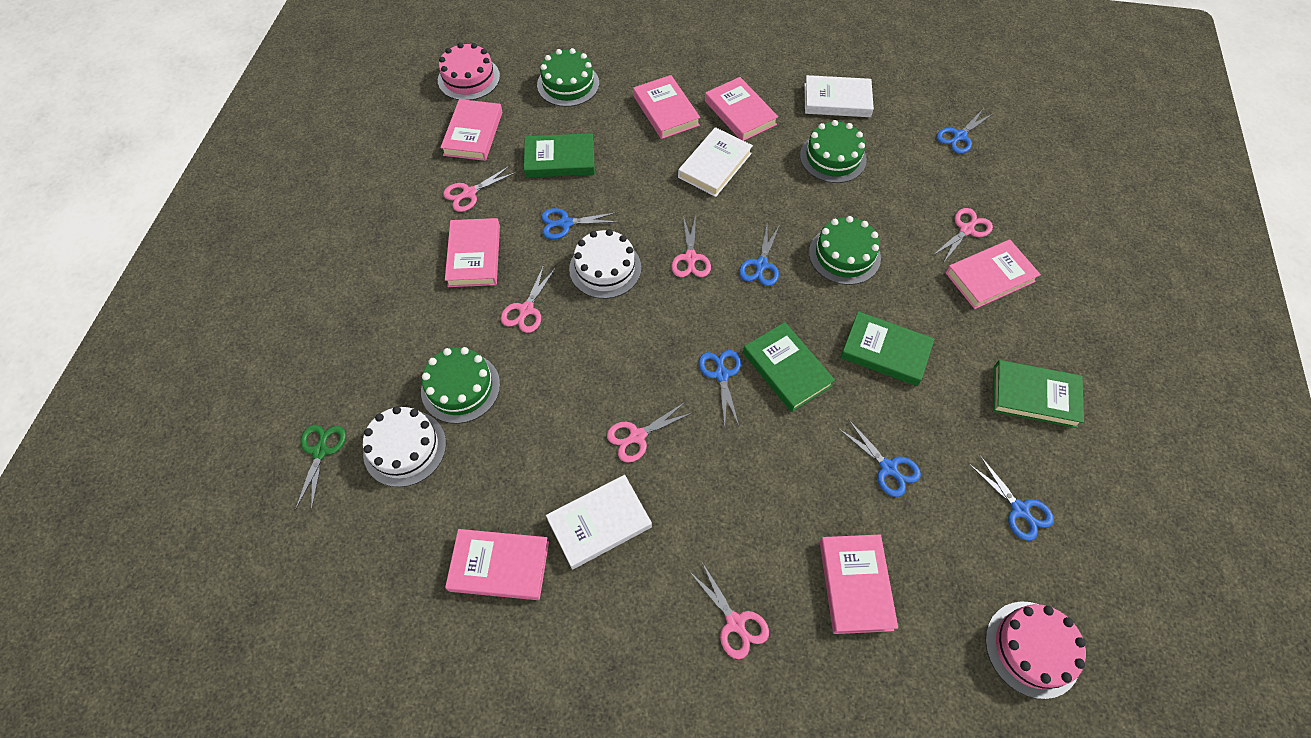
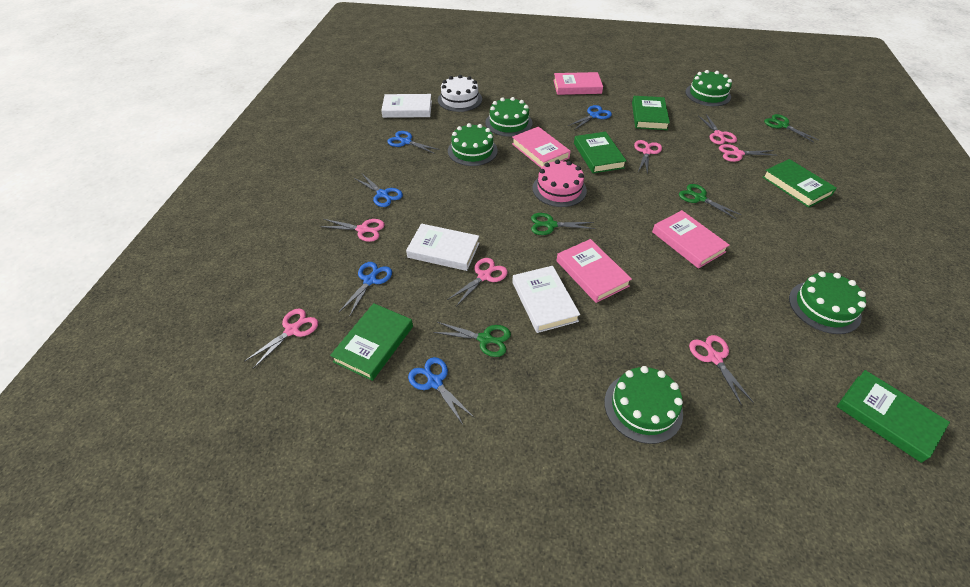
blue scissors: [541,208,618,239] [698,350,741,427] [739,224,780,286] [838,419,921,497] [936,109,994,154] [969,456,1054,541] = 6 -> [339,262,392,317] [354,174,403,207] [387,131,440,154] [408,357,475,425] [568,105,612,130] = 5
green book: [524,133,595,178] [743,322,835,412] [840,311,935,386] [993,360,1084,428] = 4 -> [330,303,413,381] [574,132,627,173] [632,96,670,130] [762,159,837,208] [837,370,950,463] = 5
green cake: [421,347,500,424] [537,48,599,107] [800,120,867,183] [809,216,881,285] = 4 -> [448,123,498,166] [485,97,532,137] [604,366,683,444] [685,70,732,106] [789,271,866,334] = 5
green scissors: [295,425,346,511] = 1 -> [433,322,511,357] [531,213,595,235] [679,184,741,219] [764,114,819,142] = 4
pink book: [440,99,503,161] [445,218,500,287] [445,529,549,600] [633,75,700,139] [705,77,778,141] [820,534,898,634] [946,240,1041,309] = 7 -> [512,127,571,168] [553,72,603,95] [556,239,632,303] [652,210,729,269] = 4
pink cake: [438,43,500,100] [985,601,1086,699] = 2 -> [532,160,587,207] = 1
pink scissors: [443,166,516,212] [501,265,556,333] [607,402,692,463] [671,215,711,277] [689,562,769,659] [932,208,993,263] = 6 -> [244,309,318,369] [319,219,385,242] [447,258,508,305] [634,140,662,174] [689,335,754,406] [699,114,737,145] [719,144,778,162] = 7
white cake: [363,406,446,487] [569,229,641,299] = 2 -> [438,75,482,112] = 1

